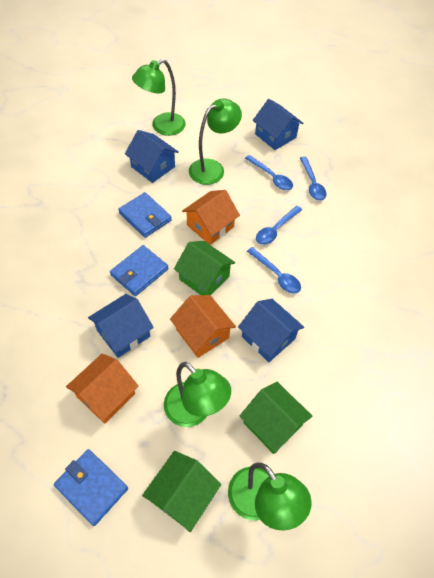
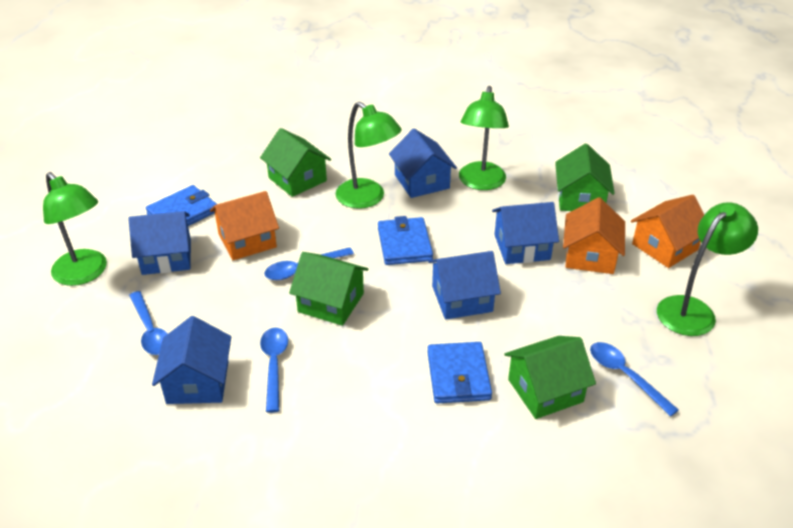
blue house: [88,294,154,358] [125,130,179,183] [238,299,304,362] [253,99,303,150] = 4 -> [128,211,191,275] [152,316,231,404] [389,128,457,198] [428,251,501,320] [492,202,559,264] = 5
green house: [142,451,221,532] [174,241,235,295] [240,382,312,454] = 3 -> [260,128,331,197] [289,252,369,326] [505,336,596,419] [555,144,615,211] = 4

